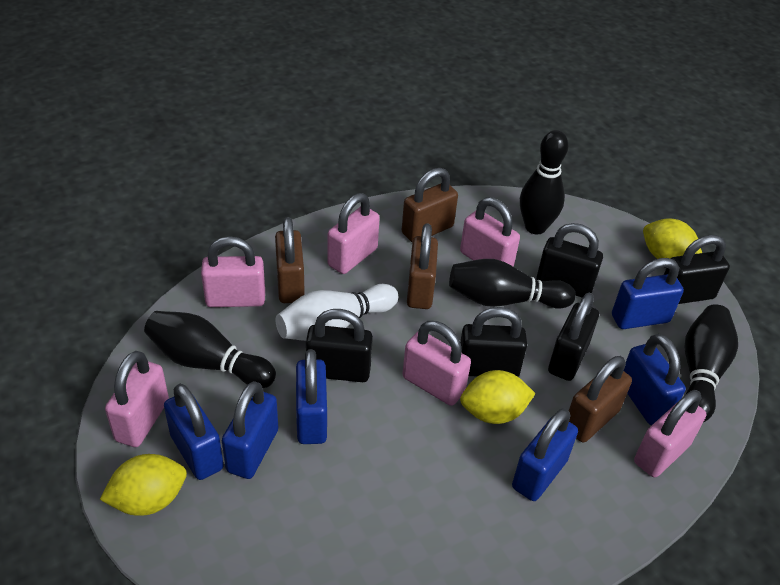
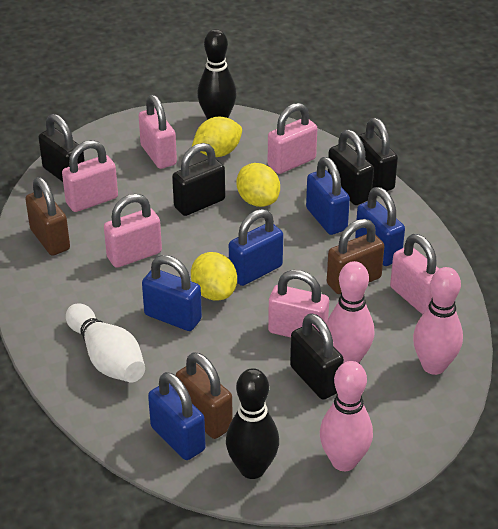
black bowling pin: [144,311,276,388] [449,259,576,309] [520,130,569,234] [684,304,738,422] = 4 -> [197,29,237,120] [226,368,279,479] = 2
blue padlock: [164,384,224,480] [222,381,278,479] [296,349,327,444] [512,408,578,501] [612,258,684,329] [624,334,686,425] = 6 -> [142,255,202,331] [148,372,206,460] [229,209,283,286] [306,157,350,235] [355,187,405,266] = 5
brown padlock: [275,217,305,303] [402,168,458,242] [407,223,438,309] [569,356,632,443] = 4 -> [25,177,70,256] [176,352,233,439] [327,219,384,294] = 3
pink bowling pin: none = 0 -> [320,361,373,471] [327,261,374,363] [413,267,463,375] = 3

